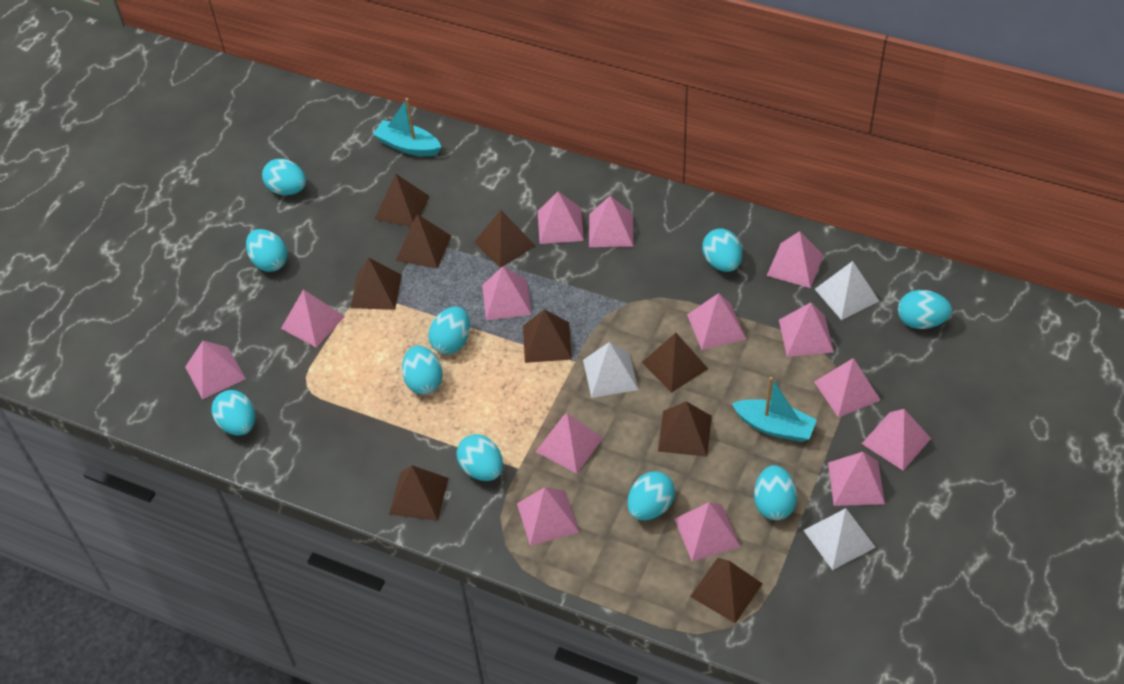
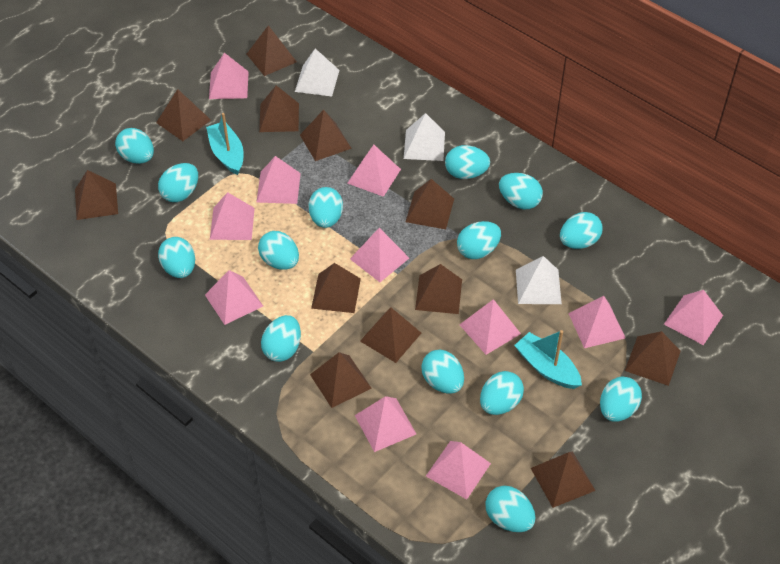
brown pyramid: [350,258,402,310] [374,173,430,227] [389,465,449,521] [396,214,451,269] [475,210,536,268] [523,309,572,363] [642,333,708,393] [658,401,712,457] [690,558,763,623] = 9 -> [75,170,118,220] [156,89,211,141] [247,25,297,76] [259,85,299,132] [300,110,352,161] [310,352,372,408] [311,263,361,313] [360,307,421,363] [406,179,454,229] [415,264,462,314] [531,452,596,508] [625,331,681,386] = 12
pink pyramid: [185,341,246,399] [281,289,345,348] [482,266,532,320] [517,487,579,546] [536,413,603,474] [538,191,584,244] [589,196,633,247] [674,502,740,561] [687,293,746,350] [767,231,824,288] [779,302,834,357] [814,358,880,418] [828,452,885,506] [862,409,931,471] = 14 -> [205,270,263,325] [209,53,249,99] [210,192,255,240] [256,156,301,204] [347,145,401,197] [350,228,409,282] [355,396,416,452] [426,441,491,499] [459,299,521,355] [568,296,626,348] [664,290,723,345] = 11
turquoise egg: [211,390,255,435] [246,229,287,272] [262,159,306,195] [402,346,443,395] [428,306,470,354] [456,434,503,481] [627,471,675,520] [702,228,742,272] [754,465,797,520] [898,290,952,329] = 10 -> [115,128,154,164] [158,163,198,202] [158,237,195,278] [258,231,299,270] [261,315,301,362] [308,187,343,228] [421,350,464,394] [445,145,490,179] [457,221,501,259] [480,371,524,415] [485,486,535,532] [499,173,543,209] [560,212,603,249] [600,377,642,422] = 14

